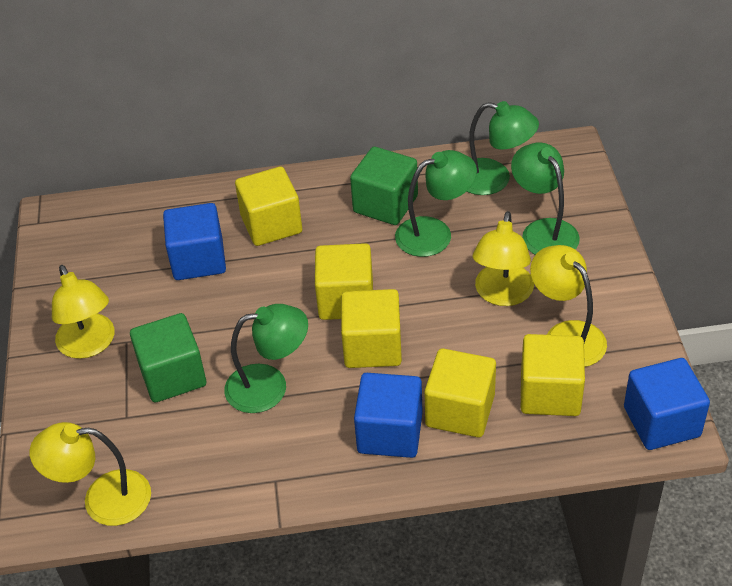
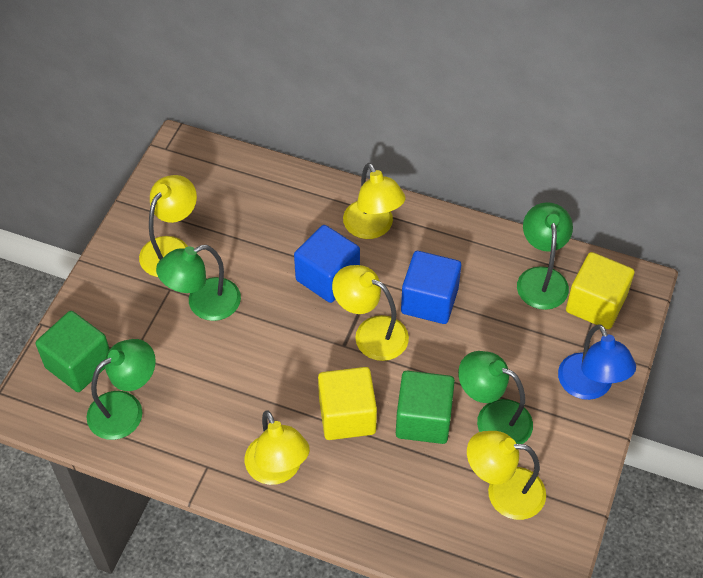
blue cube: [163,203,226,280] [354,373,423,458] [624,358,710,450] = 3 -> [294,225,360,303] [401,251,461,324] = 2
blue lamp: none = 0 -> [558,324,636,400] = 1
yellow cube: [235,167,302,246] [315,243,373,320] [341,289,402,368] [424,348,496,437] [521,334,585,416] = 5 -> [318,367,377,440] [566,252,635,329] = 2
yellow lamp: [30,422,151,526] [52,265,115,359] [473,211,534,306] [530,245,607,367] = 4 -> [139,175,197,277] [245,411,310,485] [332,265,409,361] [343,163,406,239] [467,431,546,520] = 5

